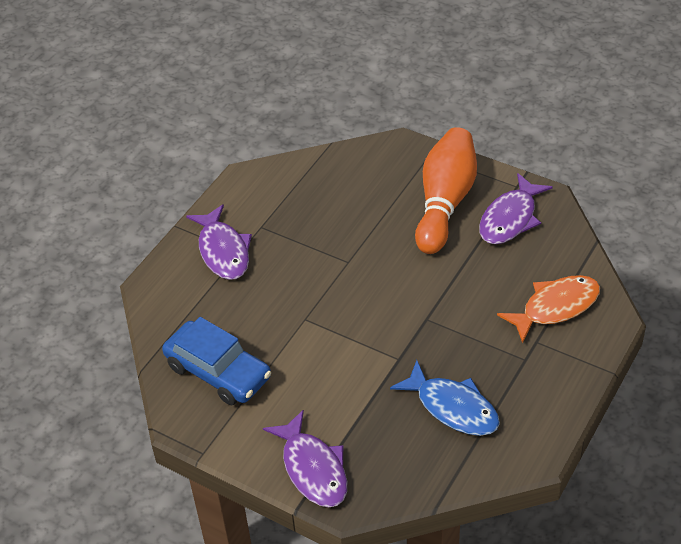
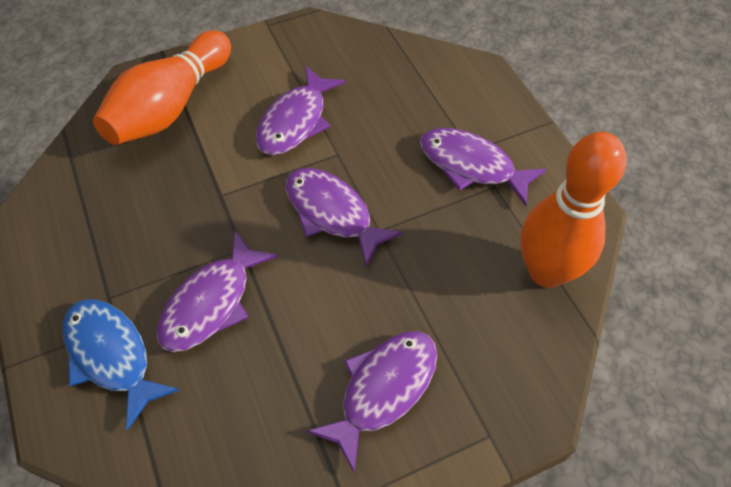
blue car: [162,317,271,405] = 1 -> none = 0
orange bowling pin: [415,127,477,254] = 1 -> [93,31,231,145] [520,132,626,288] = 2
orange fish: [497,275,600,343] = 1 -> none = 0
purple fish: [186,204,252,280] [263,410,347,507] [479,173,553,244] = 3 -> [157,231,278,352] [256,66,345,155] [285,168,403,267] [306,331,437,472] [420,128,547,206] = 5

